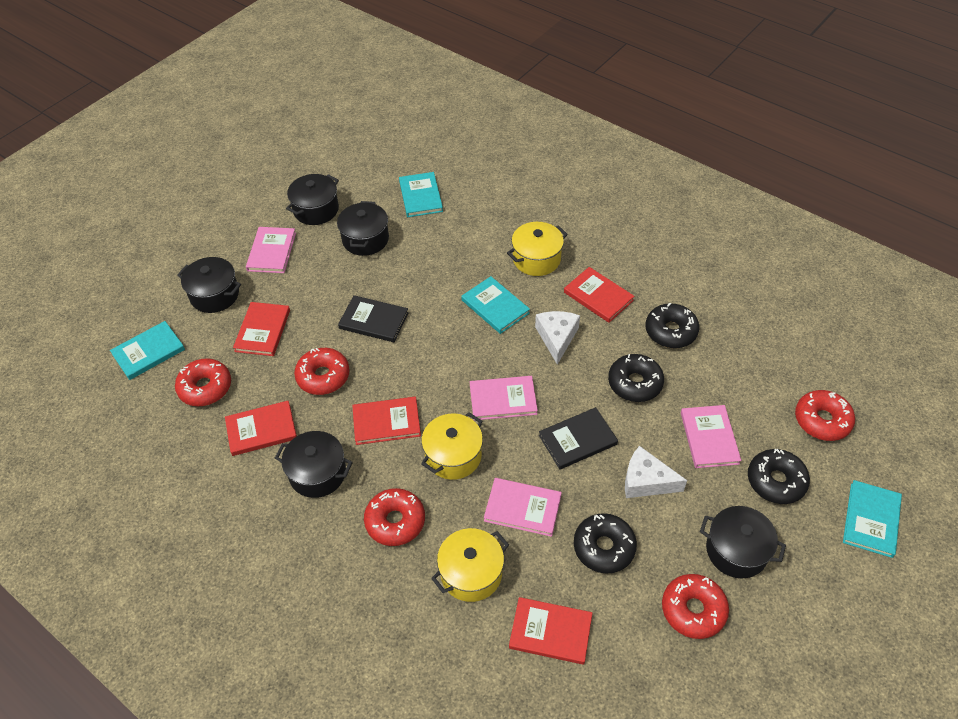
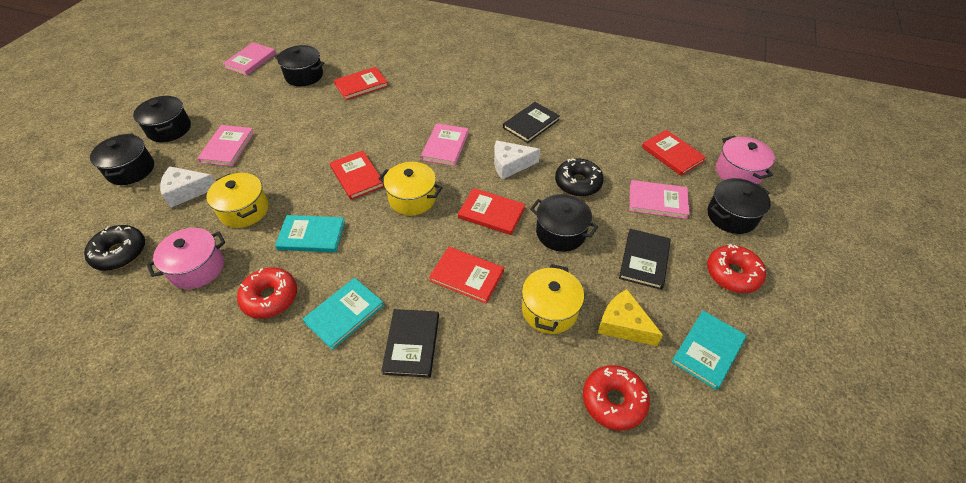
black book: [338,295,409,342] [539,407,618,470] = 2 -> [381,309,439,378] [503,102,560,143] [619,229,671,290] = 3
black donut: [574,513,637,574] [608,354,664,402] [645,303,699,348] [748,449,810,504] = 4 -> [84,225,145,271] [555,158,604,197] = 2
pink pot: none = 0 -> [147,228,225,289] [716,136,775,184] = 2
red donut: [175,358,231,406] [294,348,350,395] [364,488,425,546] [662,574,729,639] [795,390,855,441] = 5 -> [237,267,297,319] [583,365,650,431] [707,244,766,293] = 3
turquoise book: [110,321,185,380] [399,172,443,217] [461,276,530,334] [843,480,902,558] = 4 -> [275,215,345,252] [302,278,384,350] [671,311,747,390] = 3
yellow cheese: none = 0 -> [598,289,663,346] = 1

